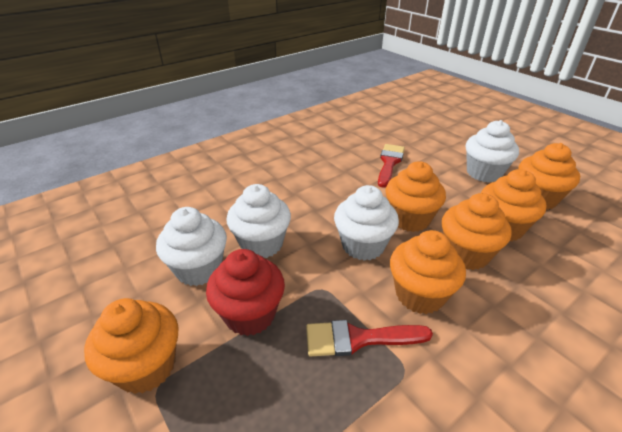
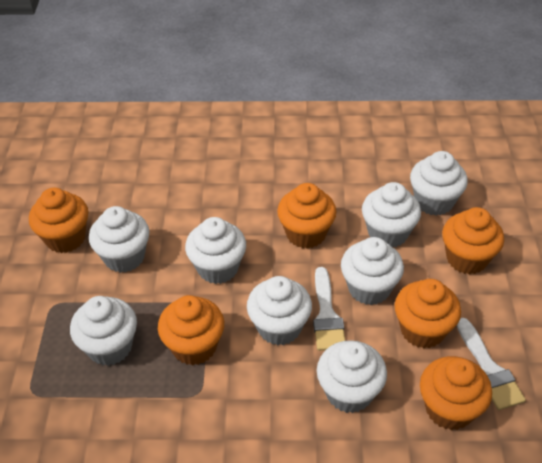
red brush: [306,320,433,357] [378,144,405,188] = 2 -> none = 0
red cupcake: [206,249,285,336] = 1 -> none = 0
white brush: none = 0 -> [313,267,345,351] [457,318,526,410] = 2
white cupcake: [156,207,227,286] [226,184,291,258] [334,185,399,261] [466,120,519,183] = 4 -> [70,296,137,366] [89,206,150,273] [185,217,246,284] [247,276,312,345] [317,340,387,413] [341,237,404,305] [362,182,421,247] [410,151,468,216] = 8

